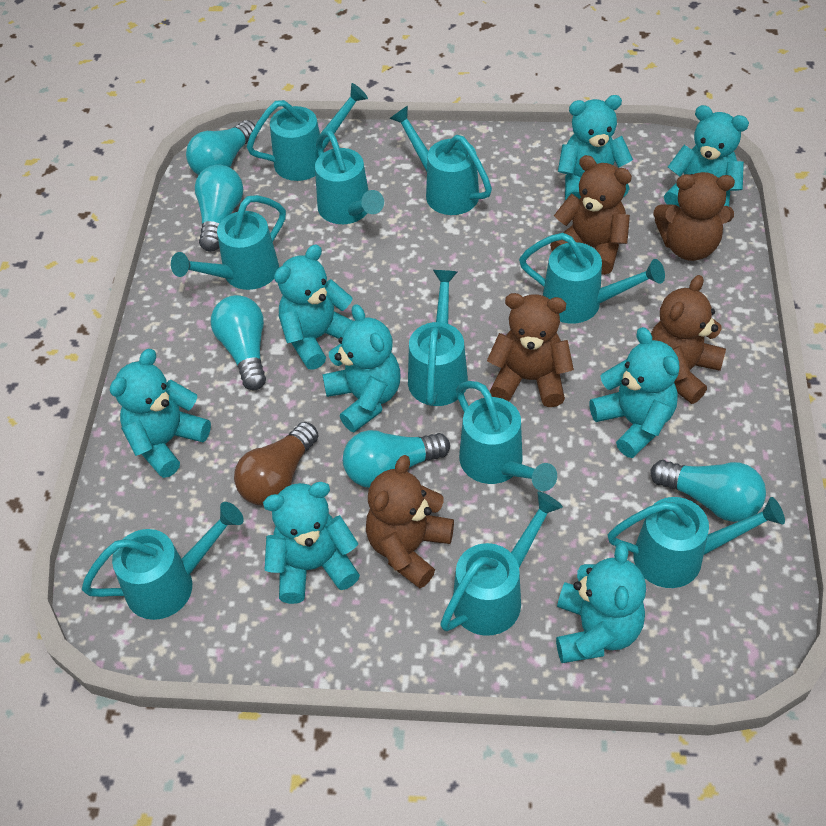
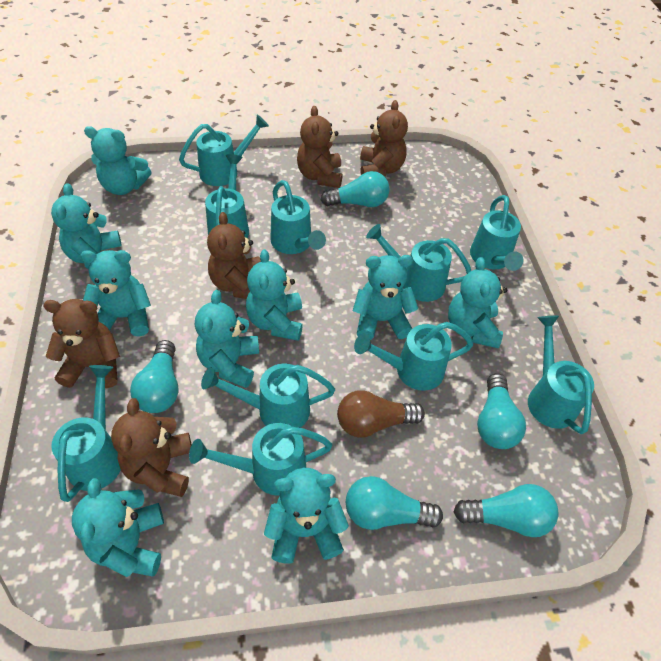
turquoise teddy bear: [110,349,211,478] [263,482,360,604] [274,245,353,370] [322,304,401,432] [556,542,646,663] [558,95,633,200] [589,327,679,458] [664,105,749,207] = 8 -> [51,183,122,269] [72,478,164,577] [80,250,151,337] [84,126,152,195] [195,290,259,388] [246,249,303,341] [264,468,349,564] [353,255,418,340] [448,257,507,348] = 9

